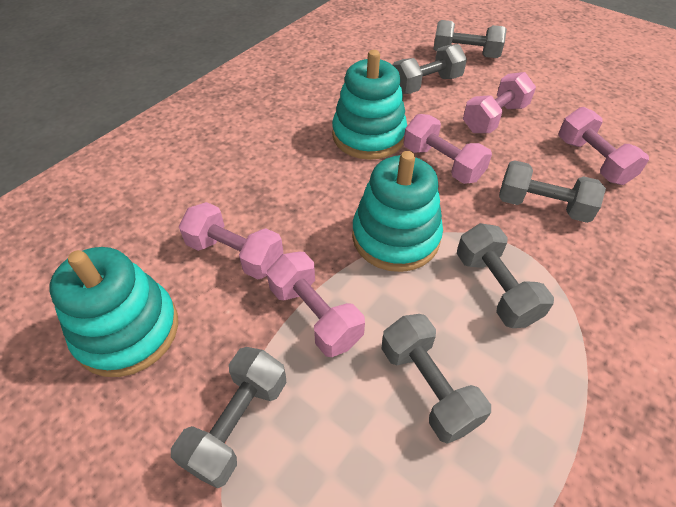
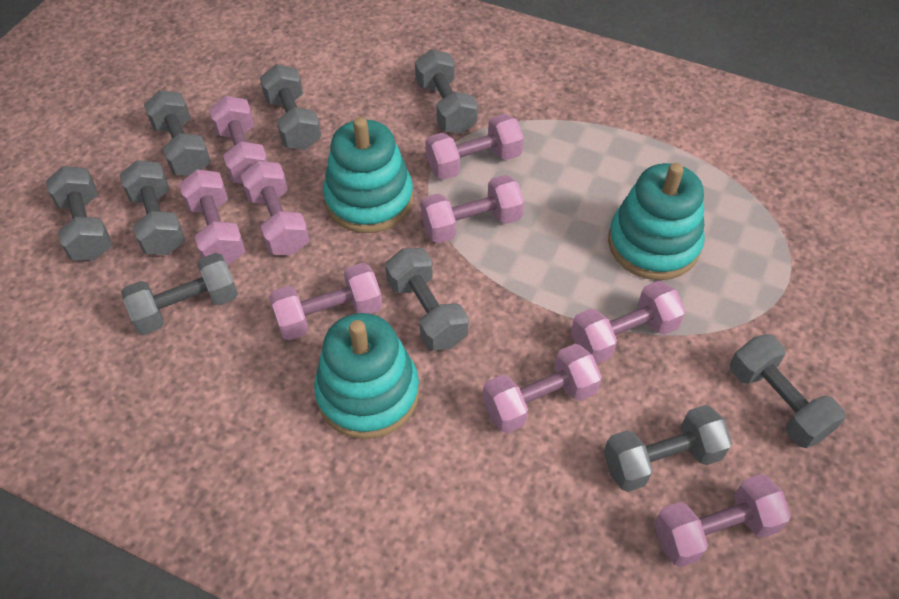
grey dumbbell: [171,347,286,488] [382,314,491,444] [393,44,467,94] [433,20,507,58] [457,223,554,328] [499,160,606,223] = 6 -> [46,166,112,261] [120,160,185,255] [121,253,238,335] [144,90,211,176] [260,64,321,150] [385,248,469,351] [415,49,478,134] [604,405,732,492] [730,334,846,448] = 9
pink dumbbell: [179,202,283,280] [267,252,365,357] [403,114,492,184] [463,72,536,133] [559,107,649,185] = 5 -> [179,169,245,266] [209,96,268,184] [240,161,309,255] [269,263,382,340] [420,175,524,243] [425,114,524,180] [483,344,602,433] [571,281,686,364] [654,474,791,567] = 9

